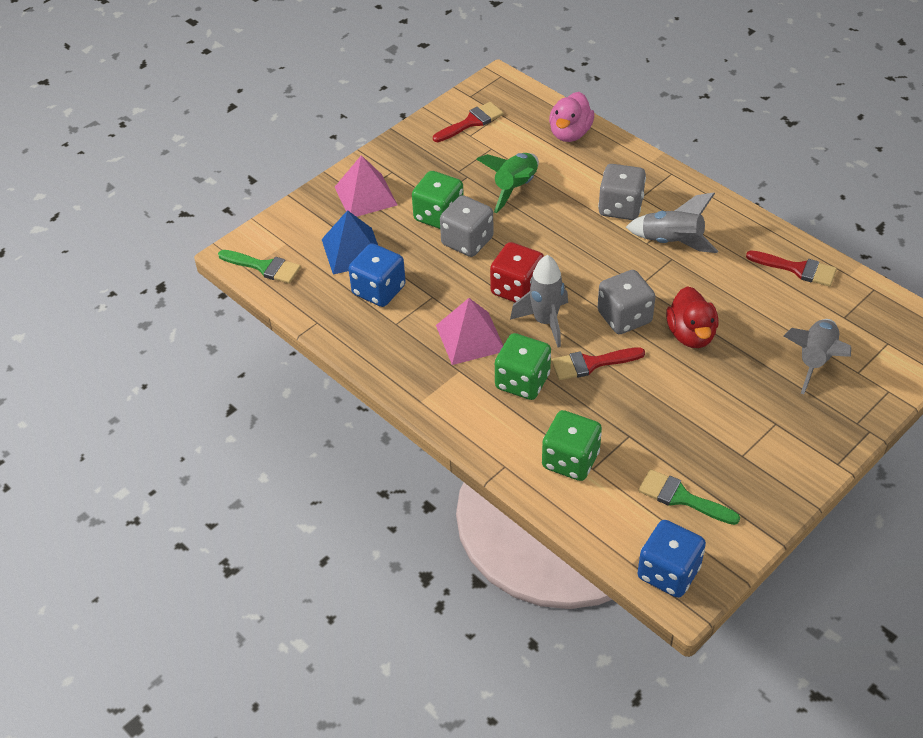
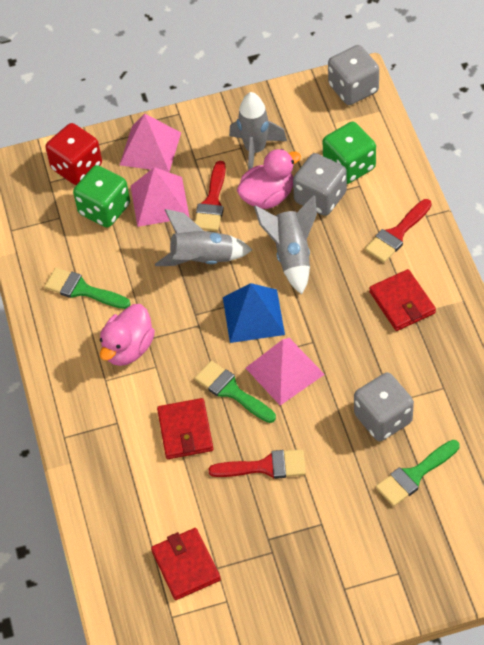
blue dice: [348,243,406,307] [637,520,706,598] = 2 -> none = 0
green brush: [218,250,301,284] [638,469,740,525] = 2 -> [44,268,131,309] [195,361,276,423] [376,440,460,507] = 3
green dice: [412,171,464,229] [495,333,551,400] [542,410,602,481] = 3 -> [73,165,130,228] [323,122,376,184] = 2
green rocket: [476,153,539,213] = 1 -> none = 0
pink duck: [549,92,594,142] = 1 -> [100,304,155,366] [237,149,301,209] = 2
pink pyramid: [335,155,398,217] [436,298,503,365] = 2 -> [120,114,181,172] [131,167,190,227] [246,338,325,406] = 3
red duck: [666,286,718,348] = 1 -> none = 0
red wallet: none = 0 -> [151,528,221,600] [157,398,213,459] [369,269,436,331] = 3

